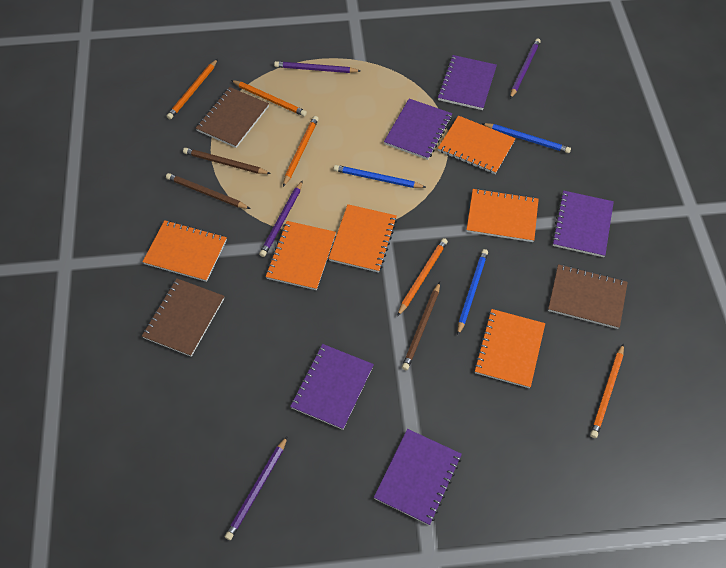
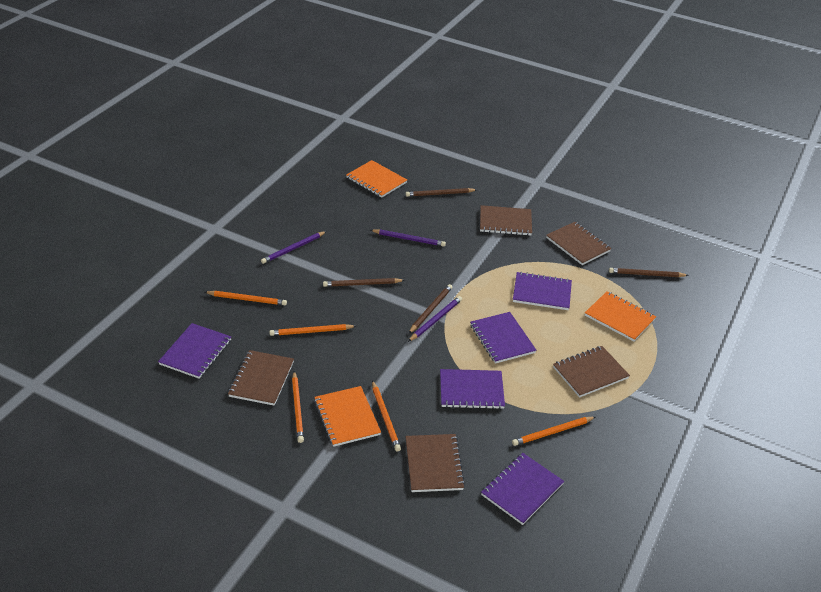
blue pencil: [334,165,426,188] [457,249,488,335] [482,123,571,153] = 3 -> none = 0
brown notebook: [142,278,224,357] [196,87,269,148] [548,264,628,329] = 3 -> [228,350,294,406] [405,434,465,492] [480,205,532,236] [546,222,612,265] [553,346,630,398] = 5
brown pencil: [166,173,250,209] [183,148,271,174] [402,282,440,370] = 3 -> [323,278,405,287] [406,188,477,197] [409,284,452,333] [609,268,689,277] = 4
orange notebook: [142,220,227,282] [266,221,336,290] [328,204,397,273] [438,115,516,174] [467,188,539,242] [474,309,545,388] = 6 -> [314,386,381,447] [346,160,407,198] [585,291,656,341] = 3
purple pencil: [225,436,288,540] [259,180,303,257] [274,61,361,73] [510,38,541,99] = 4 -> [261,231,327,264] [371,229,446,247] [408,296,462,342] = 3

